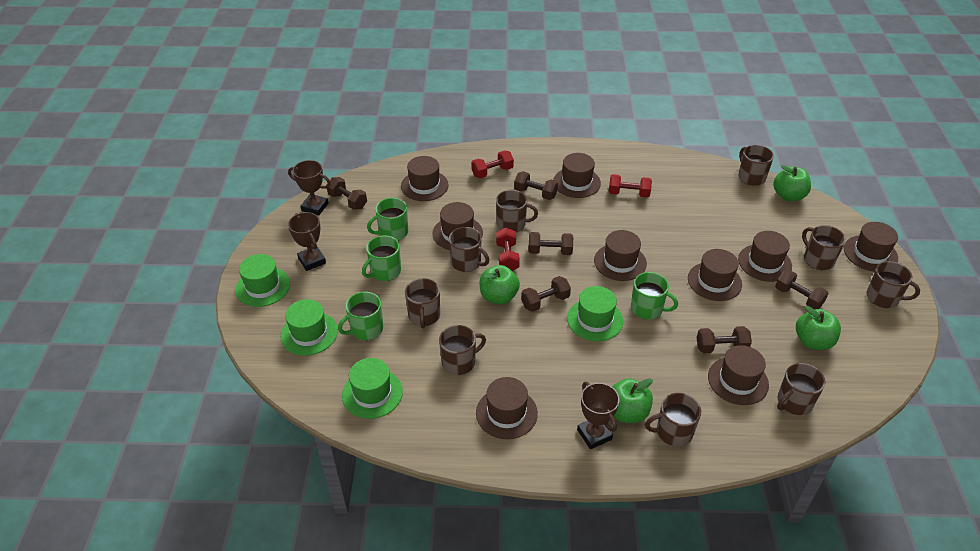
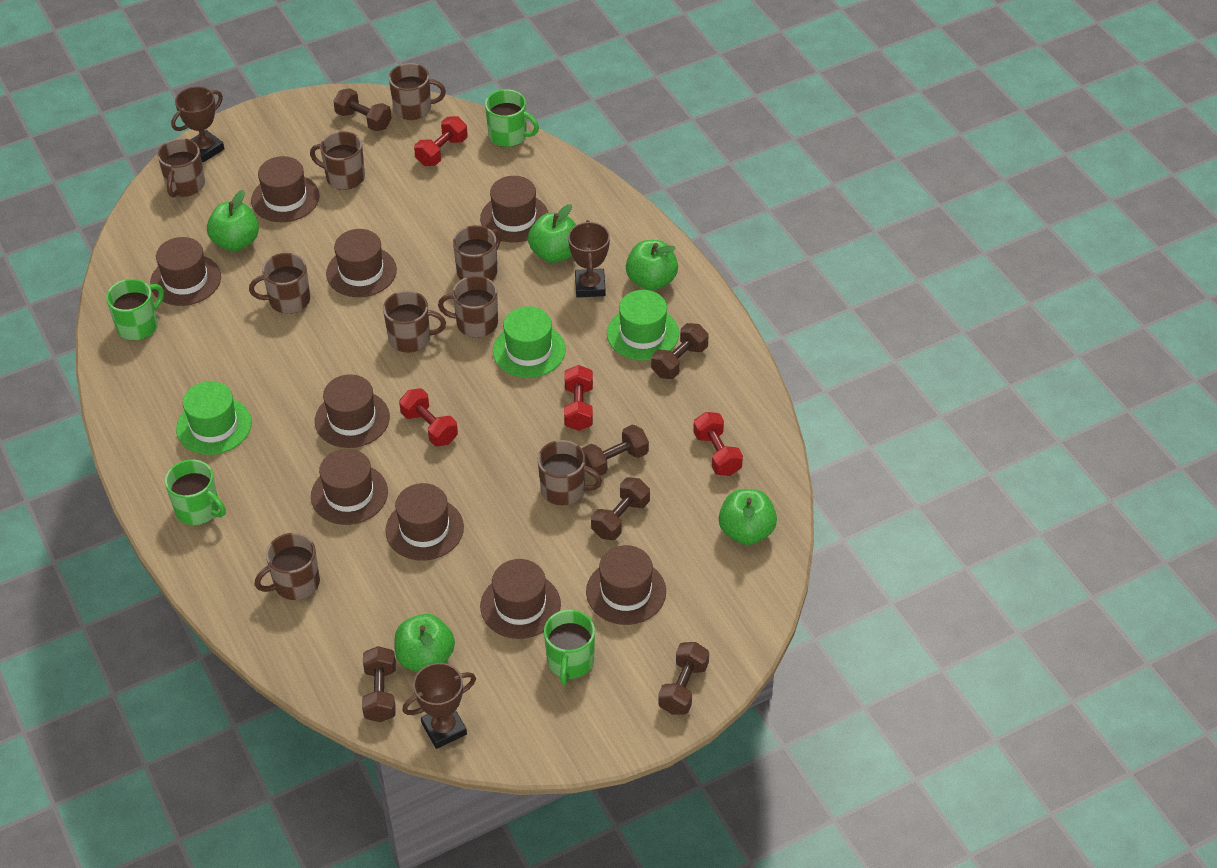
green apple: [480,265,520,304] [612,378,653,423] [773,165,811,201] [796,306,841,350] = 4 -> [207,190,259,251] [394,614,455,672] [528,204,576,263] [626,240,678,291] [719,489,777,545] = 5
green hat: [235,254,290,307] [280,299,338,356] [342,358,403,419] [567,286,623,341] = 4 -> [176,381,252,455] [493,306,566,378] [607,290,679,361] = 3
red dumbbell: [471,150,514,178] [496,227,520,271] [609,174,652,198] = 3 -> [399,388,458,446] [414,116,468,166] [564,365,593,431] [693,412,743,476] = 4

